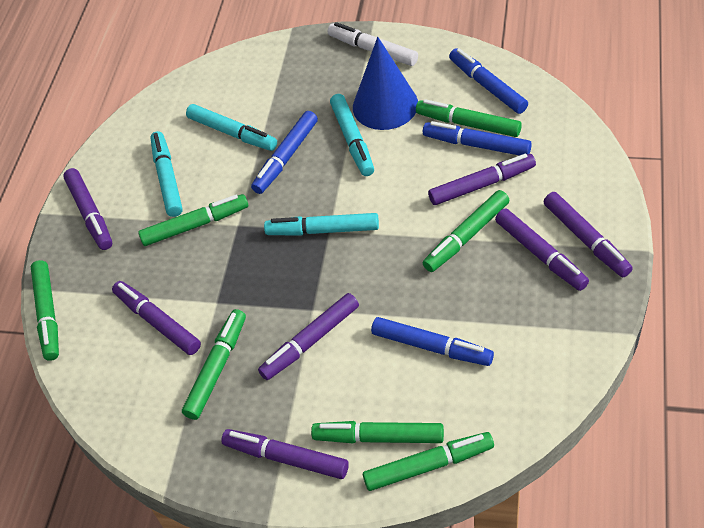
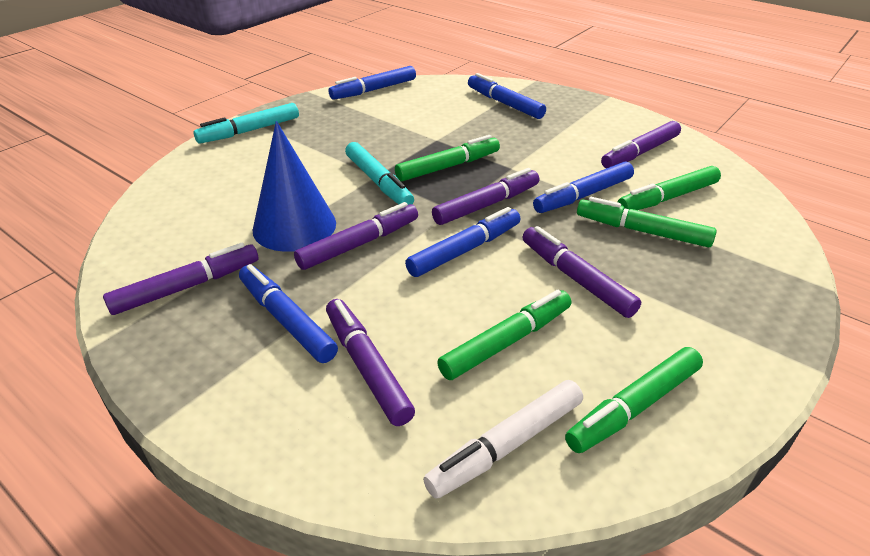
blue marker: [251,111,318,194] [371,317,494,366] [423,121,532,156] [449,48,528,114] = 4 -> [239,264,338,363] [328,66,416,100] [405,207,521,277] [468,73,546,119] [533,161,634,213] = 5
green marker: [31,260,59,361] [138,194,248,246] [182,309,246,420] [311,421,444,443] [363,432,494,491] [416,99,522,137] [423,190,510,272] = 7 -> [395,135,500,181] [437,290,571,380] [565,347,703,453] [577,197,717,247] [618,166,721,210] = 5
purple marker: [63,168,112,250] [112,281,201,355] [221,429,349,479] [258,293,359,380] [428,154,536,205] [495,208,589,291] [544,192,633,277] = 7 -> [103,243,258,315] [294,202,418,270] [326,299,415,426] [432,168,539,225] [523,226,641,318] [601,121,681,168] = 6
turquoise marker: [150,131,183,217] [186,104,277,151] [264,213,379,236] [330,94,374,176] = 4 -> [194,103,299,144] [345,142,414,205] = 2

